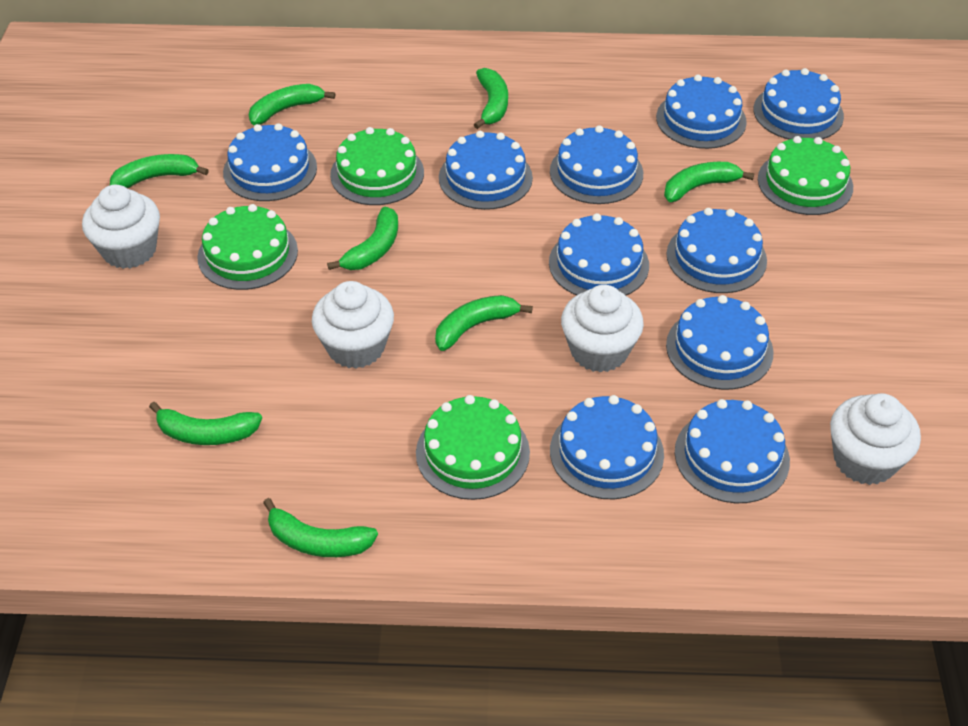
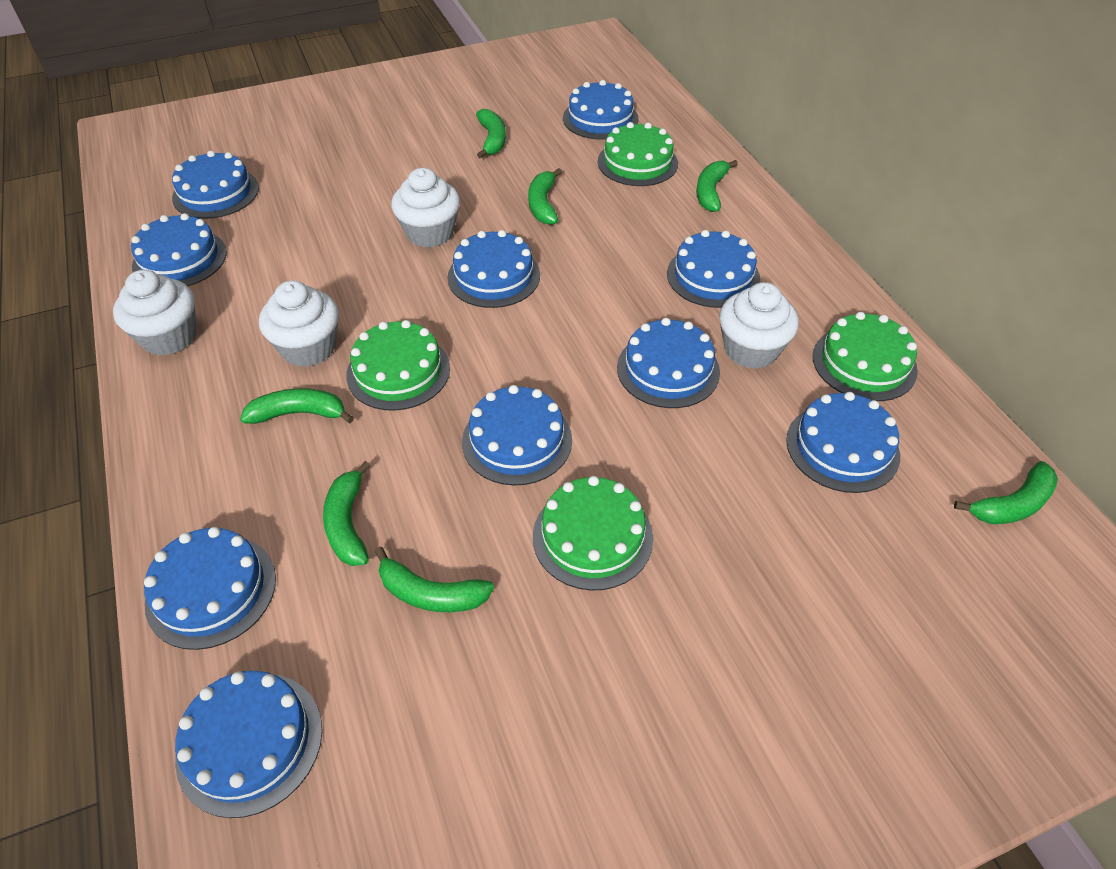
green banana: [110,154,209,188] [149,402,262,445] [248,84,335,125] [263,498,378,557] [327,207,398,270] [435,295,533,351] [474,68,508,129] [664,162,754,202] = 8 -> [240,388,354,424] [323,461,370,566] [375,547,494,612] [476,109,506,159] [528,168,562,225] [696,160,738,212] [954,461,1058,524] = 7

